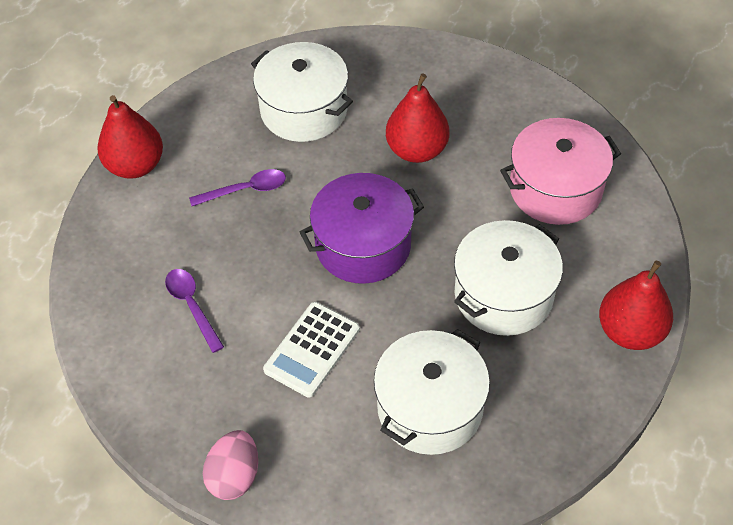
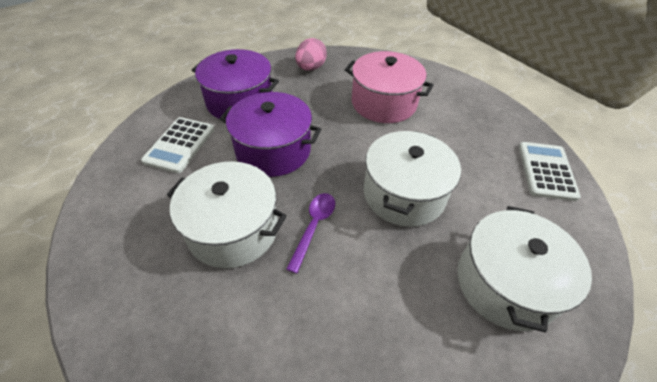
purple pot: [300,173,424,284] = 1 -> [192,49,279,119] [220,92,321,177] = 2
purple spoon: [165,269,224,353] [189,169,286,206] = 2 -> [286,193,335,274] = 1
red pear: [97,95,163,179] [386,73,449,163] [599,260,673,350] = 3 -> none = 0
white calculator: [263,302,360,398] = 1 -> [141,117,214,173] [519,142,581,201] = 2

